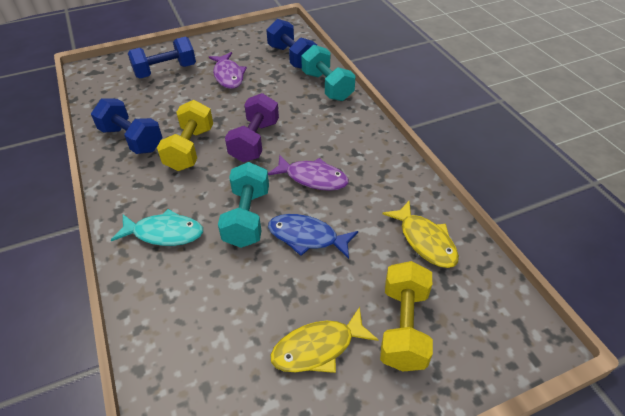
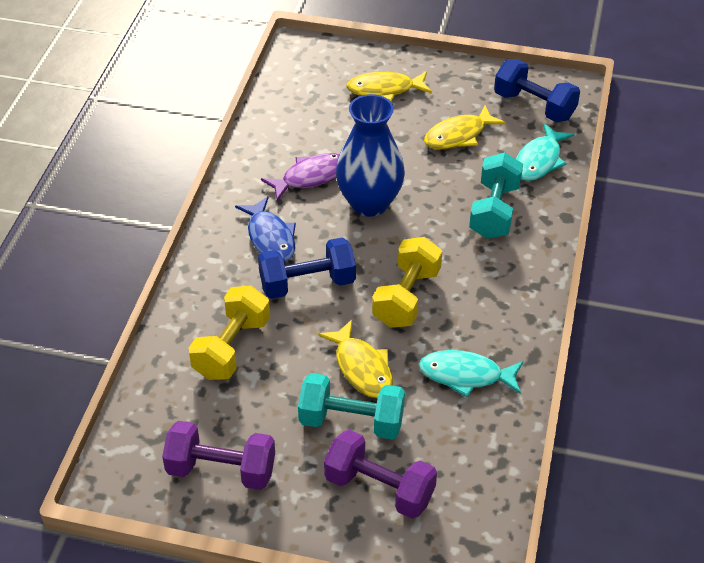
blue dumbbell: [91,99,162,154] [128,36,196,78] [266,19,317,69] = 3 -> [258,238,356,299] [494,59,580,122] = 2
blue vase: none = 0 -> [336,94,405,217] = 1
purple dumbbell: [225,93,279,162] = 1 -> [162,421,275,490] [324,430,437,519] = 2
purple fish: [209,52,247,89] [268,155,349,191] = 2 -> [261,153,340,201] = 1
turquoise fish: [111,209,203,246] = 1 -> [419,350,523,397] [516,123,574,181] = 2
yellow fish: [270,307,378,373] [383,201,459,268] = 2 -> [318,320,393,398] [346,71,432,102] [424,105,506,149] = 3

